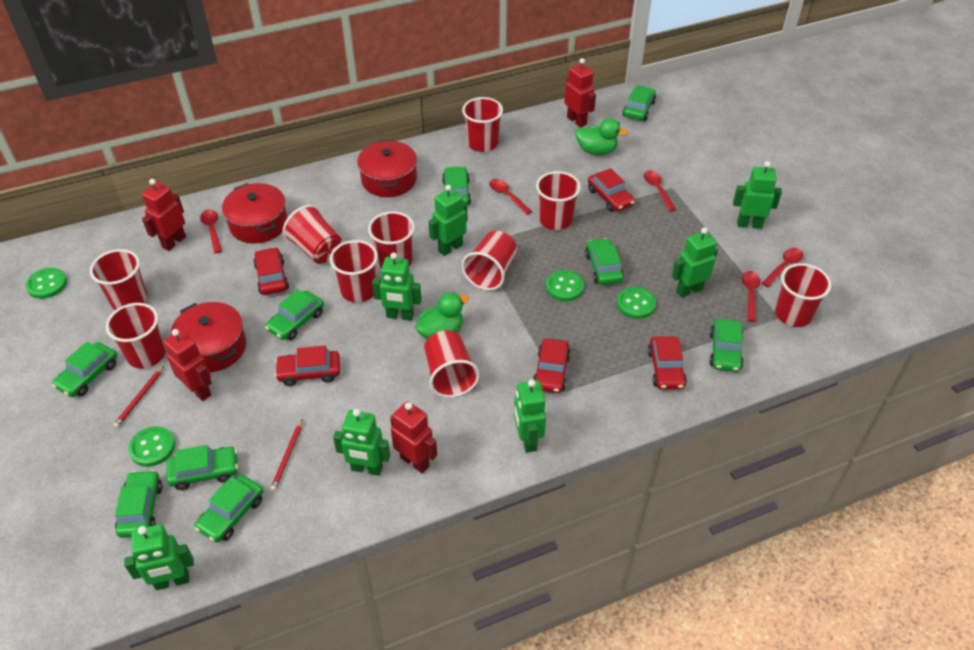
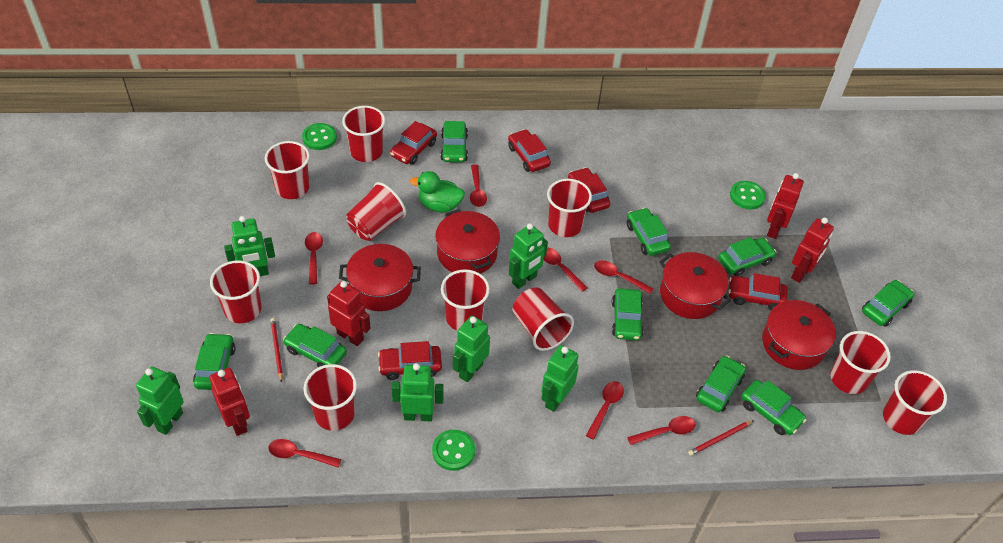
green button: [26,268,67,299] [128,426,175,467] [546,270,584,301] [617,287,656,319] = 4 -> [302,123,337,150] [432,430,475,471] [730,181,766,209] = 3
green duck: [415,292,469,339] [575,118,628,155] = 2 -> [410,171,465,213] = 1
green robot: [124,524,194,590] [333,409,390,476] [372,253,422,321] [428,185,468,256] [514,379,546,453] [672,227,718,298] [733,161,782,229] = 7 -> [136,367,184,435] [224,216,275,276] [391,363,443,421] [453,316,490,382] [509,223,548,289] [541,345,579,412] = 6
red pot: [171,302,246,372] [222,183,287,243] [357,140,417,197] = 3 -> [339,244,421,311] [435,209,500,274] [660,252,731,319] [762,300,836,370] = 4
red spoon: [200,209,222,253] [489,179,532,215] [644,170,676,211] [742,271,760,322] [762,248,803,287] = 5 -> [268,439,341,467] [305,232,323,285] [470,164,487,207] [543,247,588,292] [586,381,624,440] [594,260,654,294] [627,416,696,445] = 7

